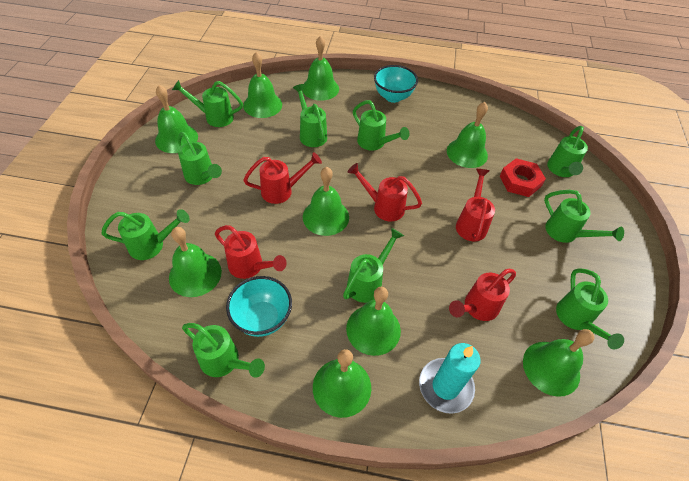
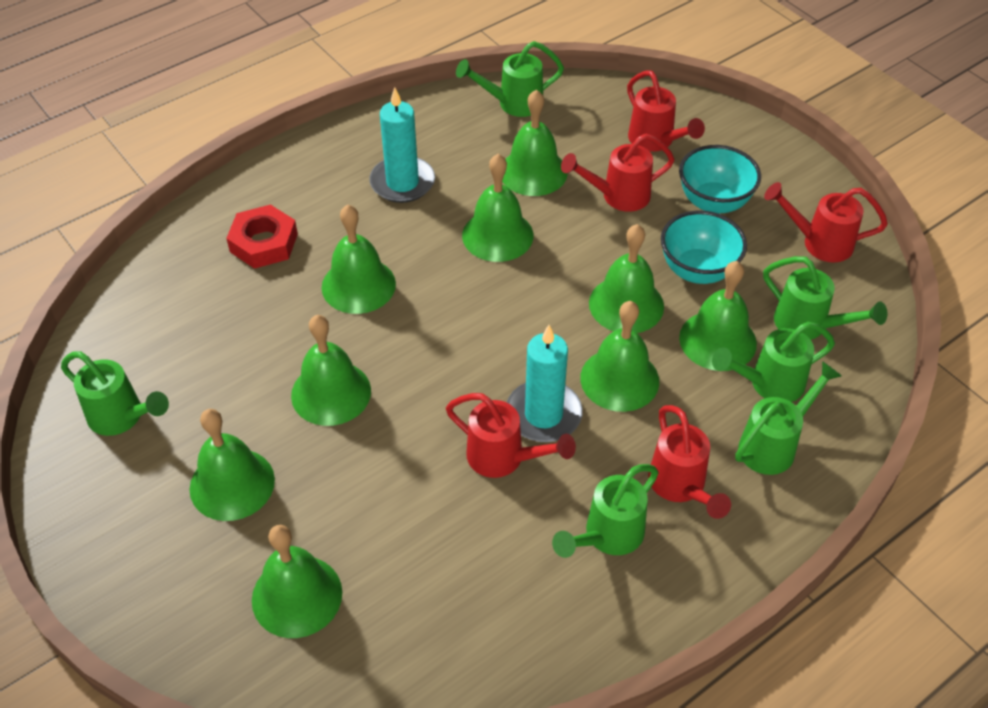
green watering can: [101,209,190,260] [172,80,243,127] [178,132,222,185] [182,323,265,378] [293,84,327,147] [343,228,404,303] [353,100,410,150] [544,190,624,243] [547,126,588,177] [556,268,624,349] = 10 -> [61,351,169,436] [456,41,564,117] [552,464,659,558] [712,322,835,402] [735,361,842,475] [763,256,887,340] = 6
turquoise candle: [419,343,481,414] = 1 -> [369,87,435,203] [507,325,583,442] = 2

